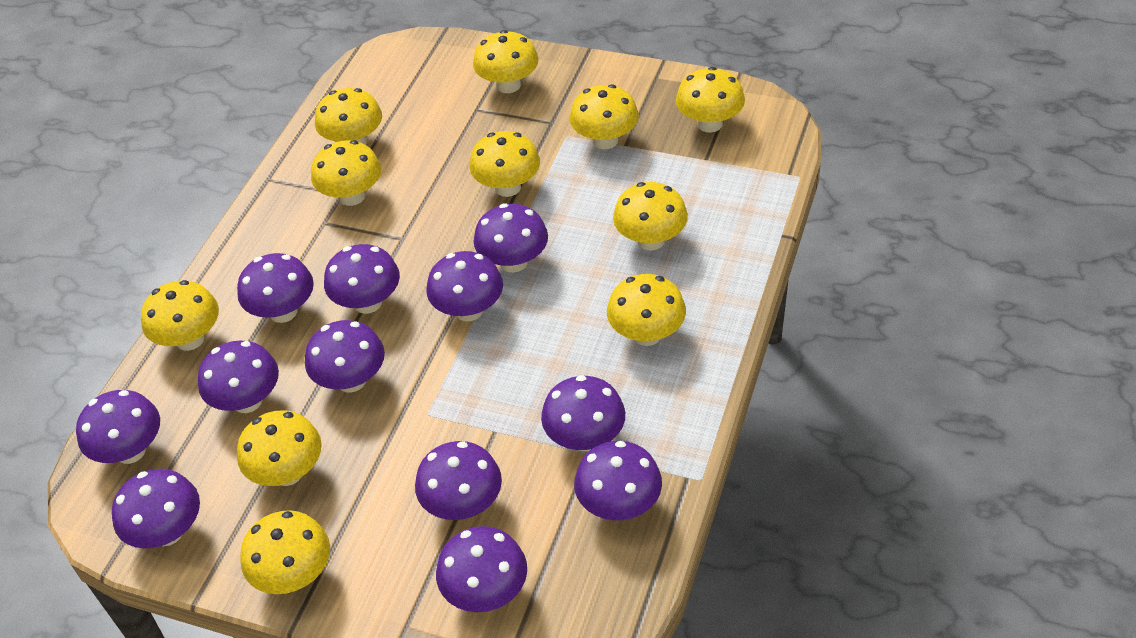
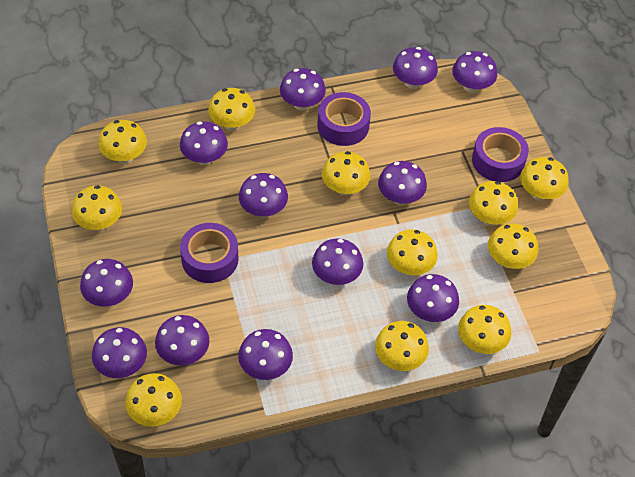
purple tape: none = 0 -> [180,223,239,283] [317,92,371,146] [472,127,529,182] = 3

